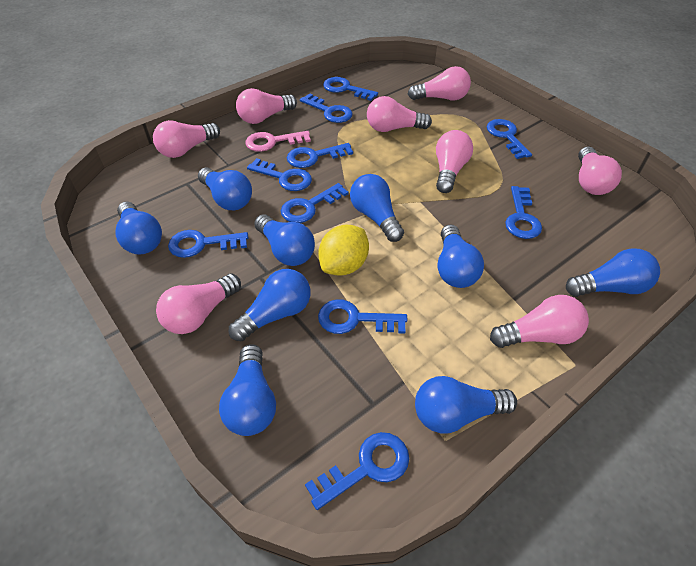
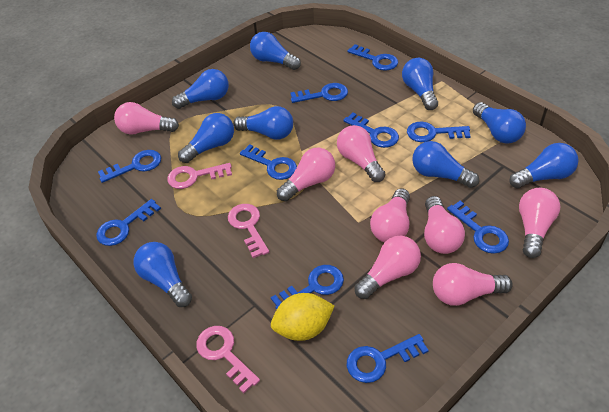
pink key: [246,131,311,152] = 1 -> [167,163,232,189] [196,326,260,393] [228,204,269,258] = 3

